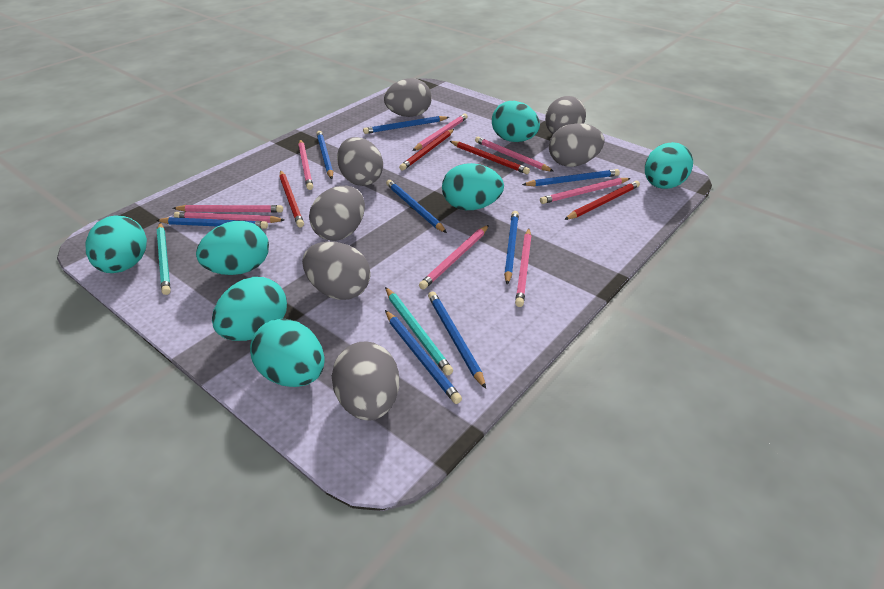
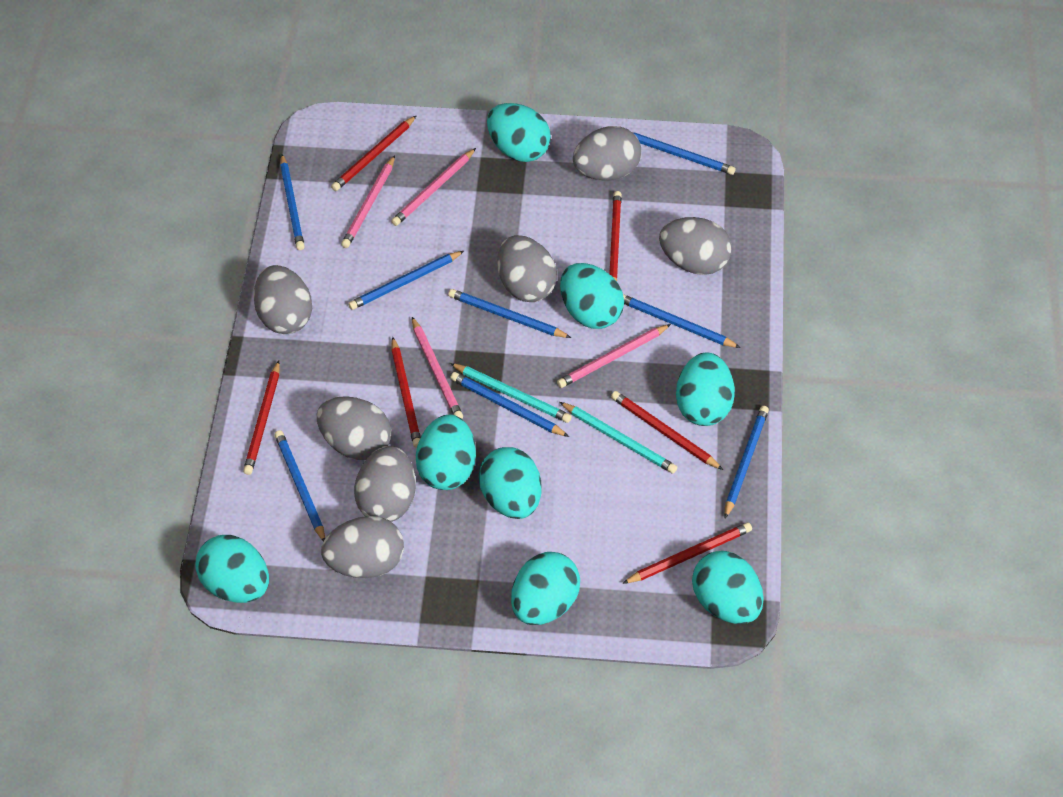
pink pencil: [173,205,283,213] [174,212,285,223] [298,139,313,190] [413,114,468,151] [419,225,489,289] [475,137,554,172] [515,228,532,307] [540,178,631,204] = 8 -> [341,155,395,248] [391,148,476,226] [412,317,463,419] [557,324,671,388] = 4
red pencil: [280,170,304,227] [399,129,454,170] [450,141,530,174] [564,181,640,220] = 4 -> [243,360,280,475] [331,115,417,191] [391,337,421,448] [609,191,622,281] [611,391,723,470] [622,522,752,584] = 6
turquoise egg: [86,216,147,273] [196,221,269,275] [212,277,287,341] [250,318,325,387] [442,163,504,210] [492,101,540,142] [645,142,693,189] = 7 -> [195,535,269,603] [416,415,476,490] [479,447,541,519] [487,103,551,162] [511,552,580,625] [560,263,624,329] [676,353,735,426] [692,551,763,624] = 8

